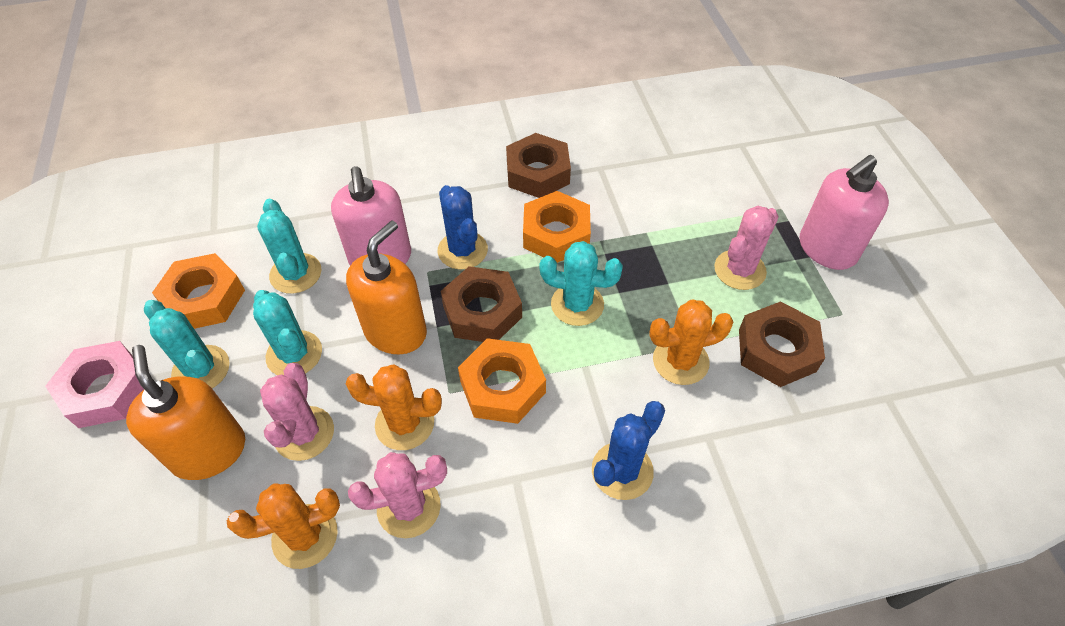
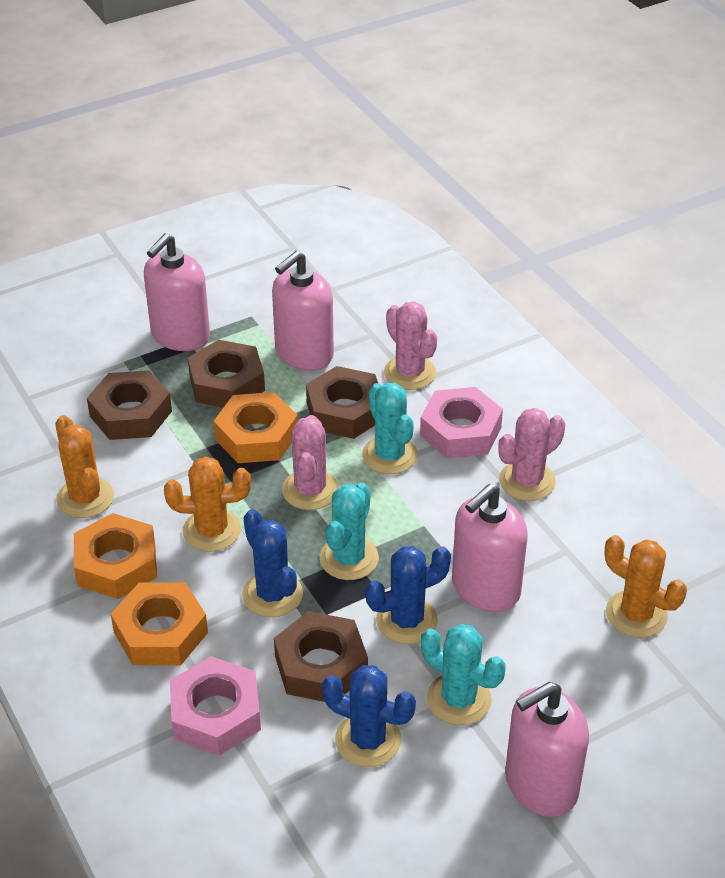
blue cactus: [438,185,488,269] [592,401,665,500] = 2 -> [242,509,303,617] [322,665,416,767] [365,546,451,644] = 3
brown nut: [441,266,522,342] [506,133,571,198] [739,301,825,387] = 3 -> [87,371,172,440] [188,340,265,408] [274,611,368,702] [306,366,378,439] = 4
orange soap dispenser: [126,345,245,480] [346,220,427,354] = 2 -> none = 0
pink nut: [45,341,144,428] = 1 -> [170,656,261,755] [420,387,503,458] = 2
pink soap dispenser: [331,166,411,266] [800,155,889,270] = 2 -> [144,233,210,351] [272,251,334,371] [452,484,528,612] [505,682,589,817] = 4
turquoise cactus: [144,300,230,388] [253,290,322,375] [257,199,321,294] [540,241,623,326] = 4 -> [320,482,379,580] [362,383,418,474] [421,624,506,725] = 3

